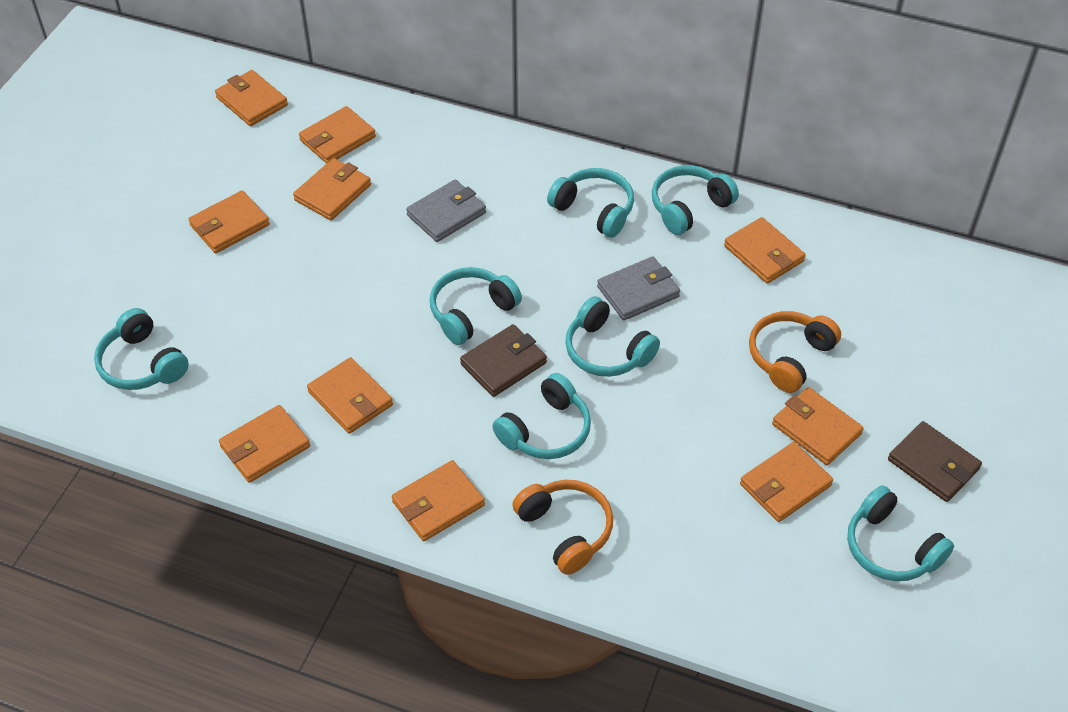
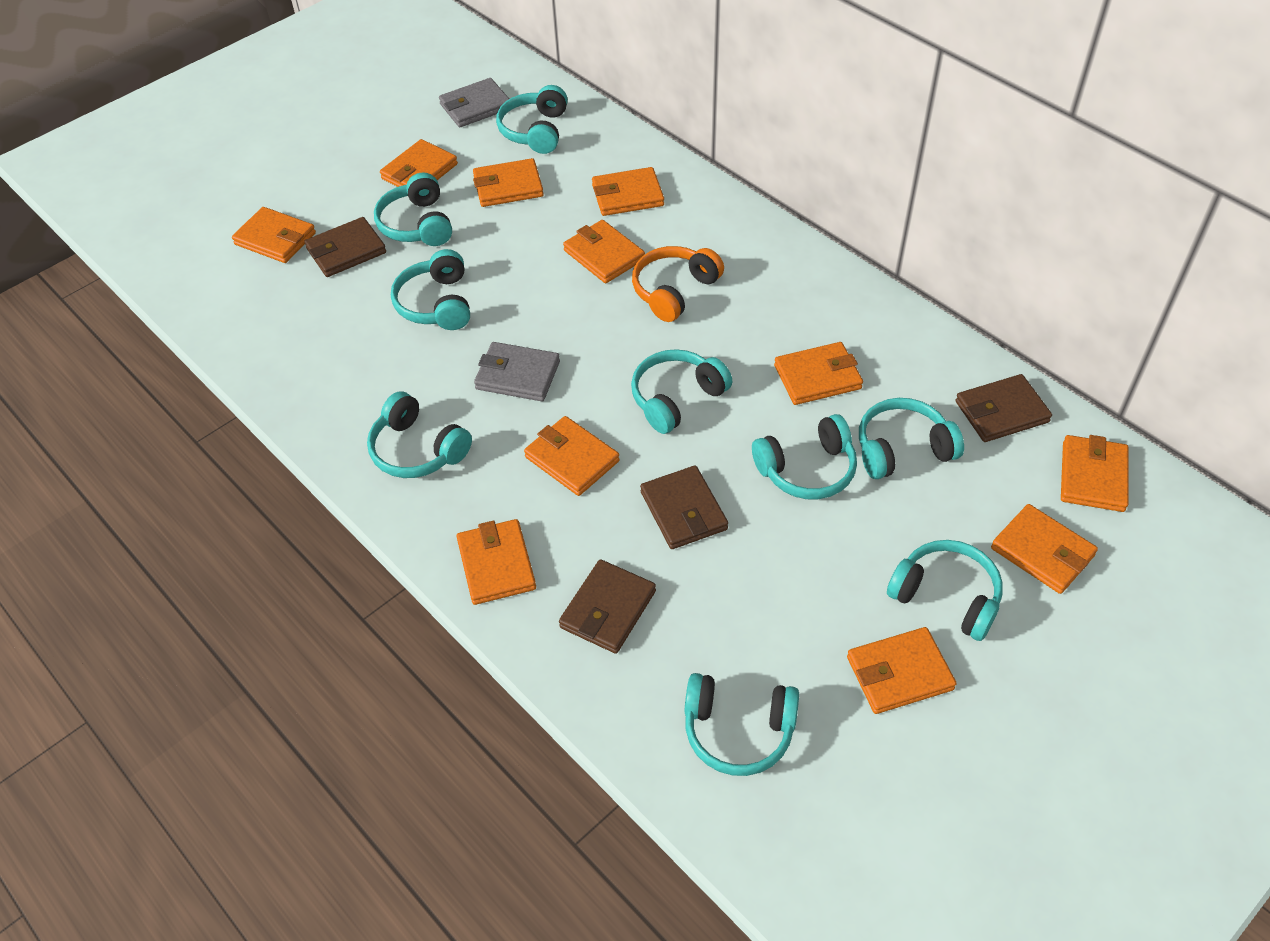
brown wallet: [460,324,547,397] [888,421,982,502] = 2 -> [304,217,386,277] [559,559,656,654] [640,466,728,549] [956,374,1052,442] = 4
orange headphones: [512,480,613,575] [749,311,841,393] = 2 -> [632,246,724,322] = 1
orange wallet: [188,190,270,253] [215,70,288,126] [219,405,310,483] [293,158,371,220] [299,106,376,164] [307,357,393,434] [392,460,485,541] [724,217,806,284] [740,442,833,522] [772,387,864,465] = 10 -> [232,207,316,263] [380,139,458,187] [456,519,536,605] [473,158,544,207] [524,416,620,496] [563,220,645,283] [592,167,664,216] [774,342,863,405] [847,627,957,714] [991,504,1098,594] [1061,435,1129,512] = 11
turquoise headphones: [94,308,189,390] [430,267,522,345] [492,373,591,459] [547,168,634,238] [565,296,660,377] [652,165,739,235] [847,485,954,581] = 7 -> [367,391,472,478] [374,172,452,246] [391,249,470,330] [496,85,568,154] [631,349,732,434] [685,673,799,776] [752,414,857,499] [859,398,964,479] [887,540,1003,641] = 9

